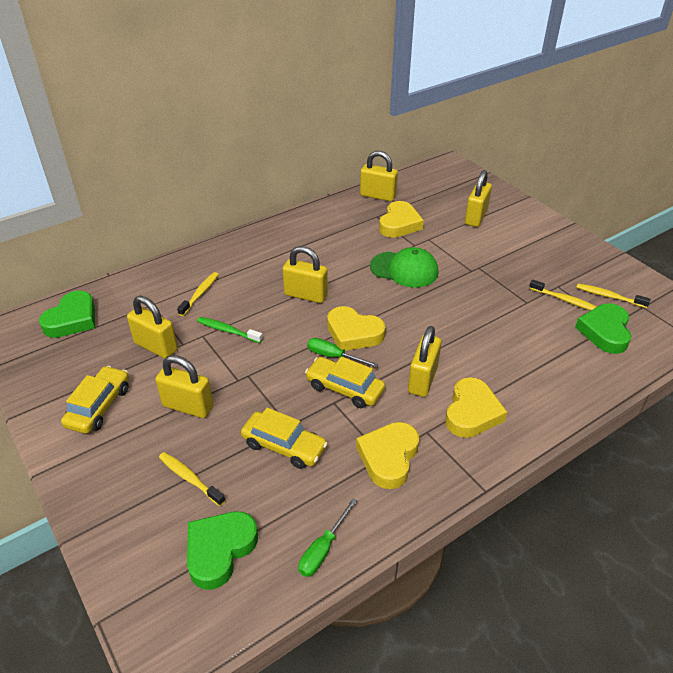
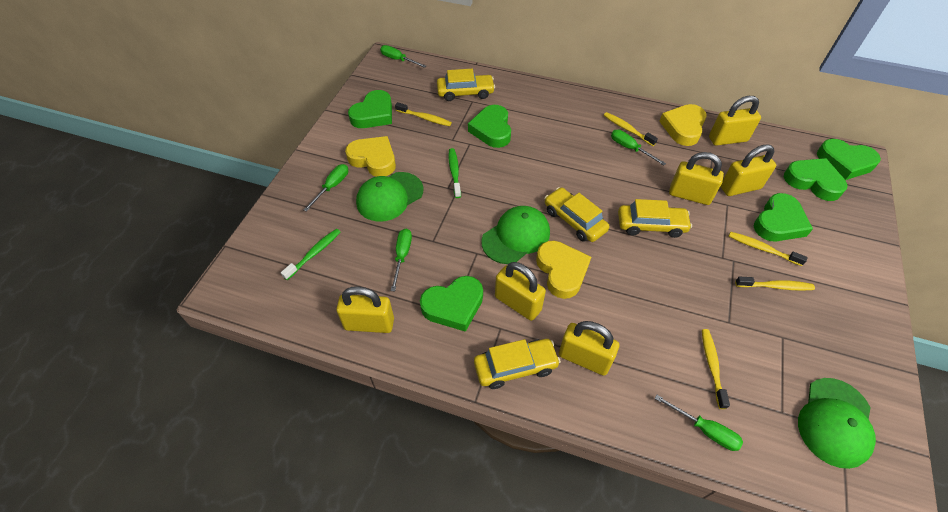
green cap: [370,247,438,288] = 1 -> [356,172,423,222] [481,206,550,264] [798,378,876,469] = 3
green heart: [39,291,95,338] [187,511,258,589] [575,303,631,354] = 3 -> [348,90,392,128] [420,276,483,332] [468,105,511,148] [754,193,813,241] [784,158,847,201] [817,139,881,180] = 6
green screwdriver: [298,498,357,577] [307,338,379,367] = 2 -> [303,164,348,212] [380,45,426,68] [391,229,412,291] [611,130,666,166] [655,395,743,451] = 5
green toothbrush: [197,317,263,343] = 1 -> [281,229,340,280] [448,148,461,198] = 2
yellow car: [61,366,129,434] [241,408,328,469] [305,356,385,408] = 3 -> [437,69,495,101] [474,339,561,389] [545,187,609,242] [618,199,692,238] = 4
yellow heart: [327,306,386,351] [356,422,419,489] [379,201,424,238] [445,377,507,438] = 4 -> [345,136,396,177] [536,241,591,299] [659,104,707,146] = 3
yellow toothbrush: [159,452,225,506] [177,272,219,316] [529,279,597,310] [576,283,651,308] = 4 -> [395,102,452,126] [604,112,658,146] [702,329,730,409] [728,232,808,266] [735,277,815,291] = 5

